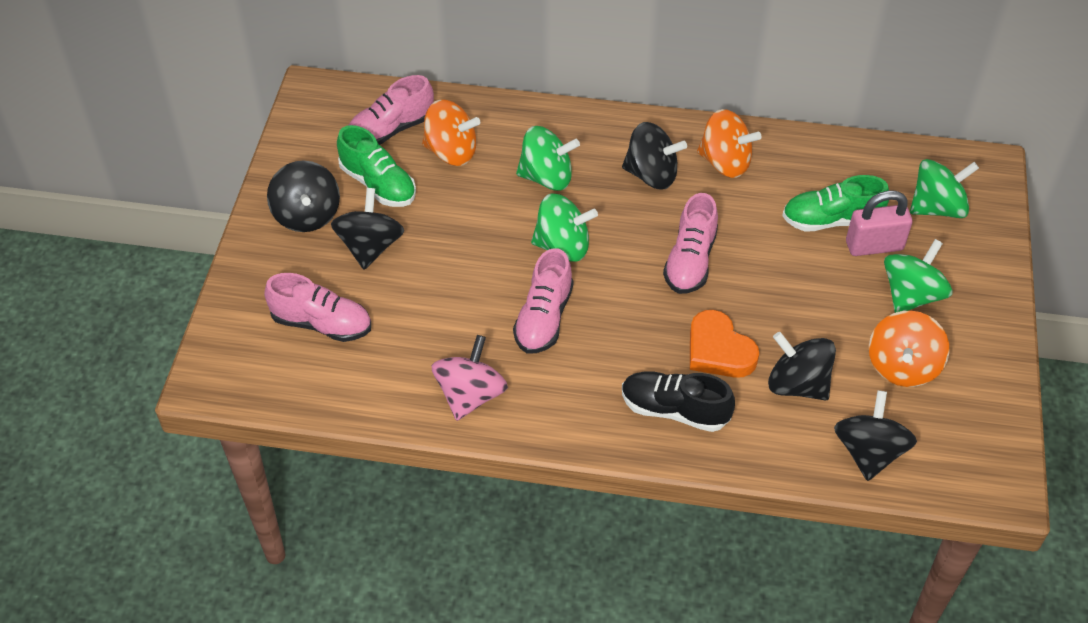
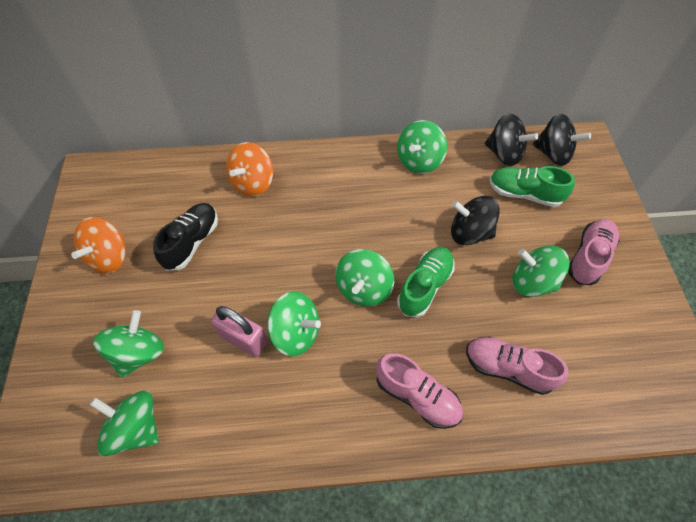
black spinning top: [267,160,340,232] [331,188,404,270] [622,122,687,190] [768,332,836,401] [834,390,917,481] = 5 -> [451,196,500,245] [485,113,538,166] [533,113,591,166] = 3
green spinning top: [516,126,580,191] [531,193,598,262] [884,239,952,313] [910,159,979,218] = 4 -> [89,391,159,456] [93,310,164,378] [268,292,321,356] [335,249,394,307] [397,120,447,174] [512,246,570,297] = 6
orange heart: [690,310,759,378] = 1 -> none = 0
orange spinning top: [422,100,480,166] [697,109,762,178] [869,311,950,387] = 3 -> [71,217,126,274] [226,142,273,197] = 2
pink shoe: [264,273,371,342] [348,75,434,145] [513,248,573,354] [663,193,718,294] = 4 -> [376,353,463,429] [466,336,568,395] [568,219,620,285] = 3
pink spinning top: [431,335,508,421] = 1 -> none = 0

